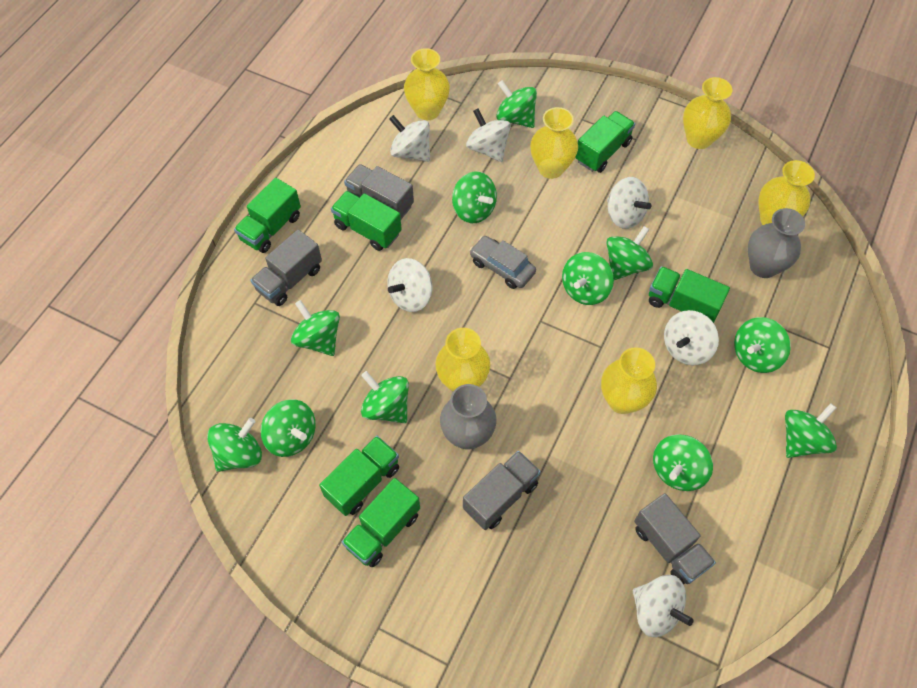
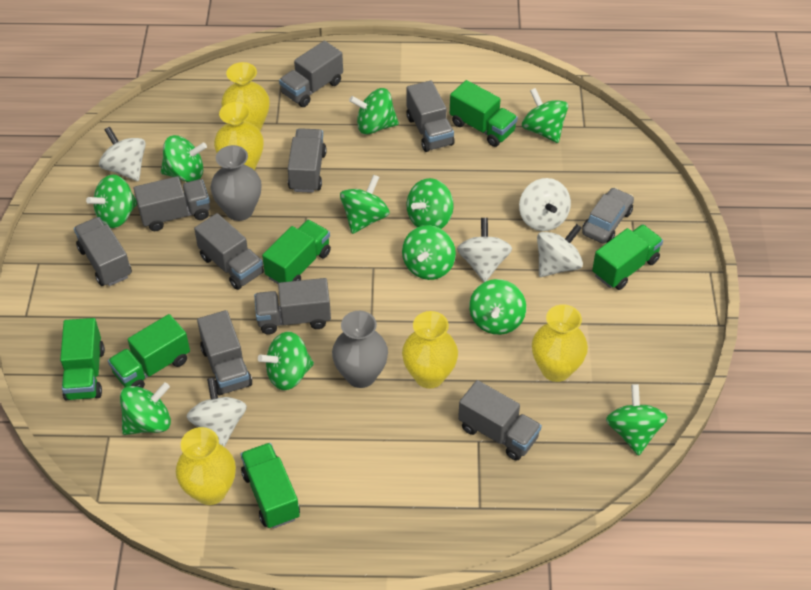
grey truck: [250,229,322,306] [344,164,414,219] [463,451,541,530] [634,493,716,585] = 4 -> [74,217,132,286] [134,176,210,231] [194,213,264,290] [197,310,252,395] [254,278,331,334] [279,41,343,107] [288,128,327,193] [407,80,454,152] [458,380,542,461] = 9
white spinning top: [387,258,432,312] [389,115,430,162] [466,108,511,162] [607,177,651,229] [633,575,694,637] [664,310,719,366] = 6 -> [99,127,146,181] [187,377,247,447] [457,218,512,282] [519,178,571,231] [537,224,583,277] = 5
yellow vase: [404,48,450,120] [435,328,490,391] [530,107,578,179] [601,347,657,414] [683,77,732,149] [758,160,815,225] = 6 -> [176,427,236,505] [214,102,264,170] [221,62,270,131] [402,311,458,388] [532,304,588,382] = 5

